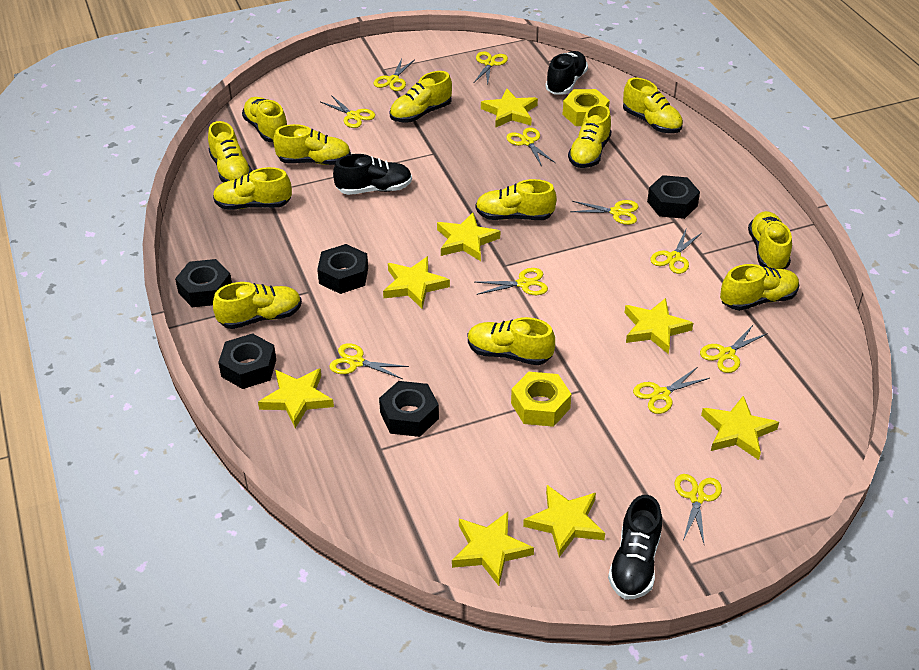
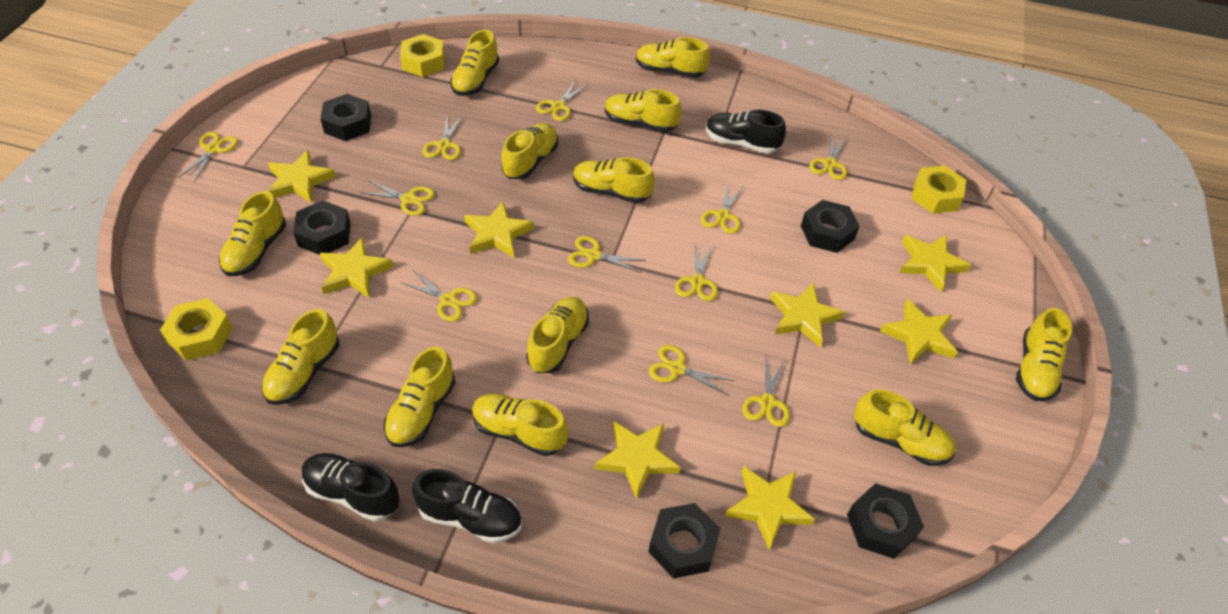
yellow nut: [511,372,571,427] [563,89,610,126] = 2 -> [160,298,233,361] [400,34,445,77] [912,165,966,214] = 3

